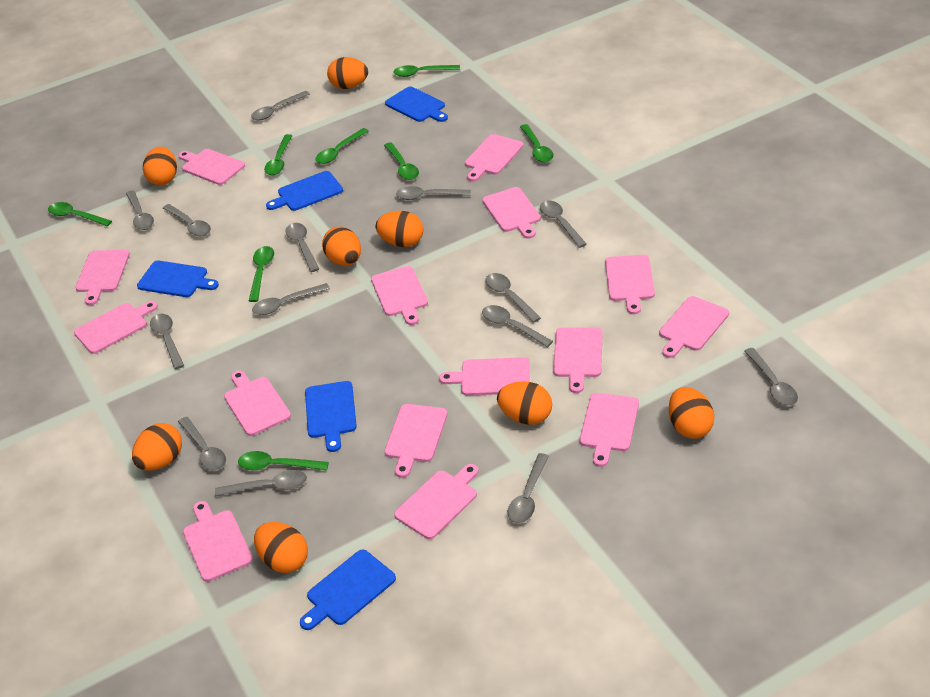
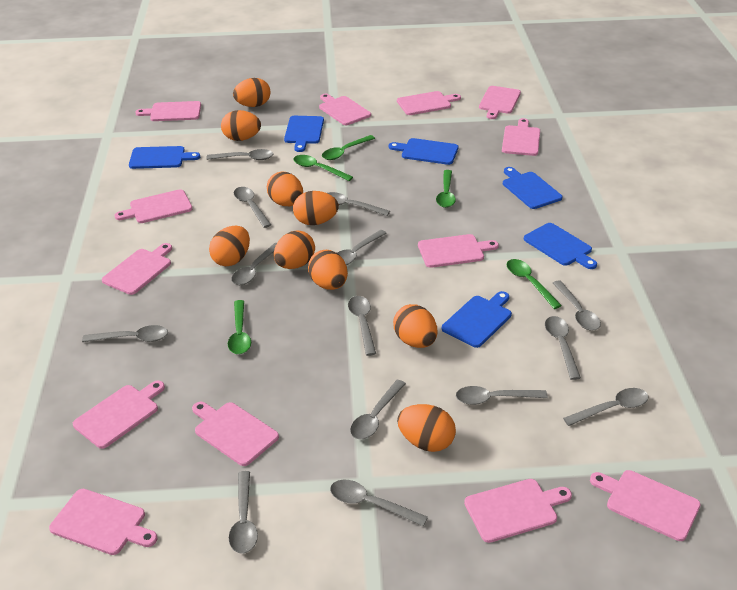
blue cutting board: [137,260,219,297] [266,171,343,211] [300,550,396,630] [305,381,357,452] [385,86,448,122] = 5 -> [129,146,200,169] [284,116,324,152] [389,138,458,165] [442,291,512,348] [503,167,562,209] [524,223,597,269] = 6
green spoon: [48,202,112,226] [238,451,329,471] [249,246,274,302] [264,134,292,175] [315,128,369,164] [384,142,419,180] [394,65,460,77] [520,124,553,163] = 8 -> [228,300,251,354] [294,155,353,181] [322,135,375,160] [436,170,456,208] [507,259,562,309] = 5
orange egg: [132,423,182,471] [143,147,177,186] [254,522,308,573] [322,227,361,266] [327,57,368,89] [376,211,423,247] [497,381,552,425] [669,387,715,439] = 8 -> [209,226,250,266] [221,110,261,141] [233,78,270,107] [267,171,303,206] [274,230,315,269] [293,191,339,225] [308,250,348,290] [393,304,437,348] [397,404,456,452] = 9
pink cutting board: [74,301,158,354] [75,250,130,305] [178,149,245,185] [183,501,253,582] [224,371,291,436] [371,266,428,325] [384,404,448,478] [394,464,478,539] [439,357,530,396] [465,134,523,182] [482,187,541,239] [553,328,603,393] [580,393,639,467] [605,255,655,314] [659,296,729,358] = 15 -> [49,489,157,555] [73,381,165,449] [102,243,172,295] [115,189,192,223] [135,101,201,121] [192,402,279,466] [319,94,371,125] [397,91,461,115] [418,234,499,268] [464,479,572,543] [479,86,521,119] [502,118,540,156] [590,470,701,541] = 13

